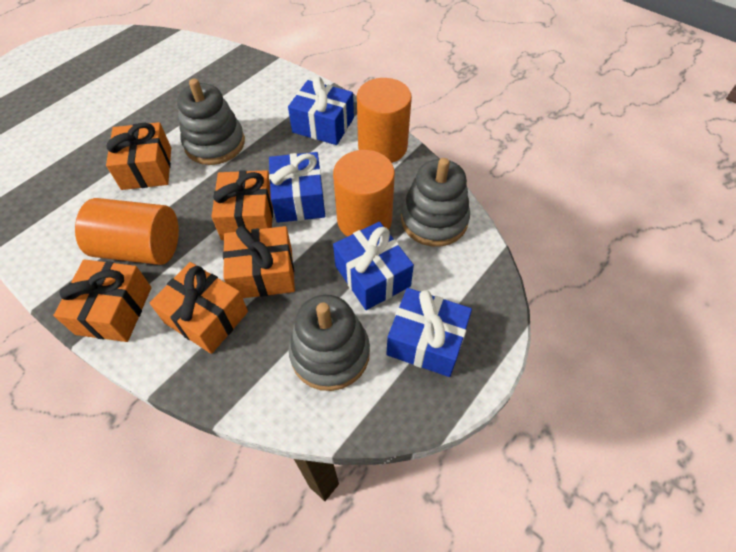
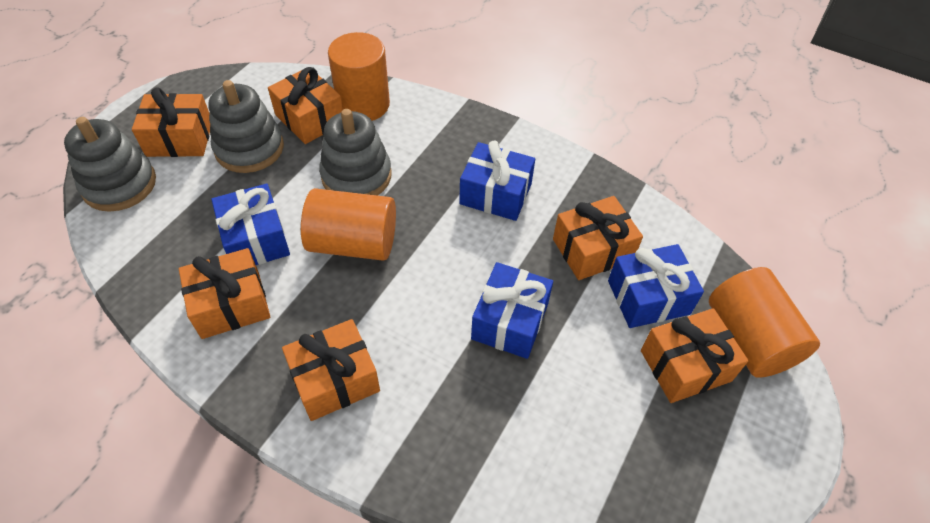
orange gift: [53,259,151,342] [106,122,171,190] [150,262,248,354] [211,170,273,240] [223,226,295,298] = 5 -> [132,87,210,157] [179,248,270,339] [268,67,343,144] [282,319,380,421] [553,196,643,280] [641,308,749,403] = 6

